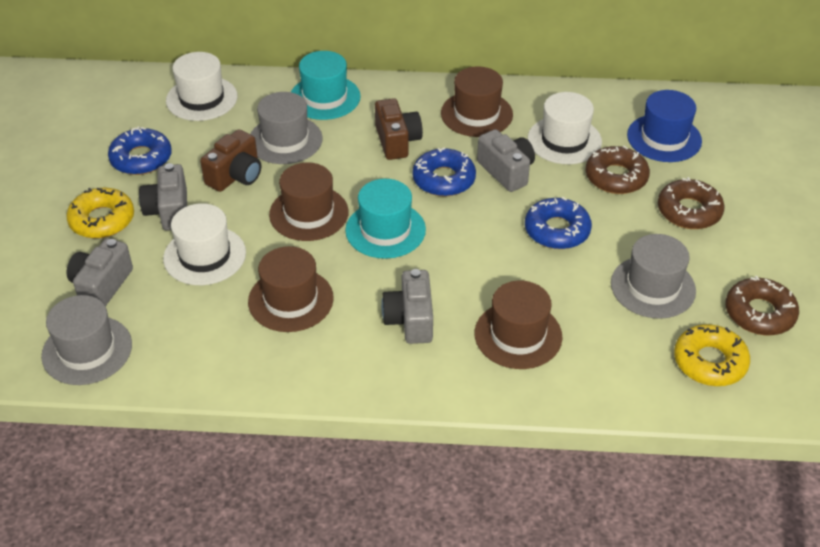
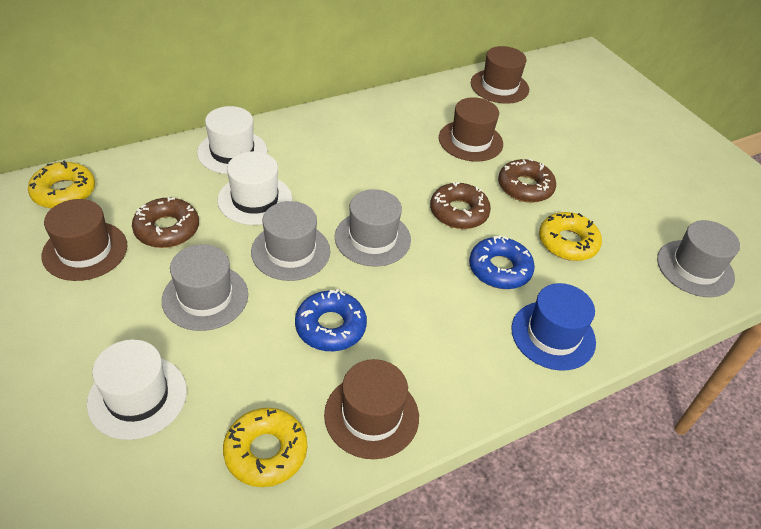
blue donut: [108,126,172,175] [412,148,476,197] [525,197,592,249] = 3 -> [295,289,367,351] [469,235,535,289] = 2
brown camera: [200,129,261,192] [375,98,423,160] = 2 -> none = 0
grey camera: [67,238,133,307] [139,163,187,231] [381,269,433,344] [477,129,535,192] = 4 -> none = 0
grey hat: [41,295,132,385] [250,92,323,164] [611,234,696,319] = 3 -> [162,244,248,331] [251,201,330,281] [335,189,411,266] [657,220,740,297] = 4
turquoise hat: [291,51,361,120] [345,179,426,259] = 2 -> none = 0
yellow donut: [66,188,134,238] [674,324,750,386] = 2 -> [28,160,95,209] [223,408,307,487] [539,212,602,261] = 3

